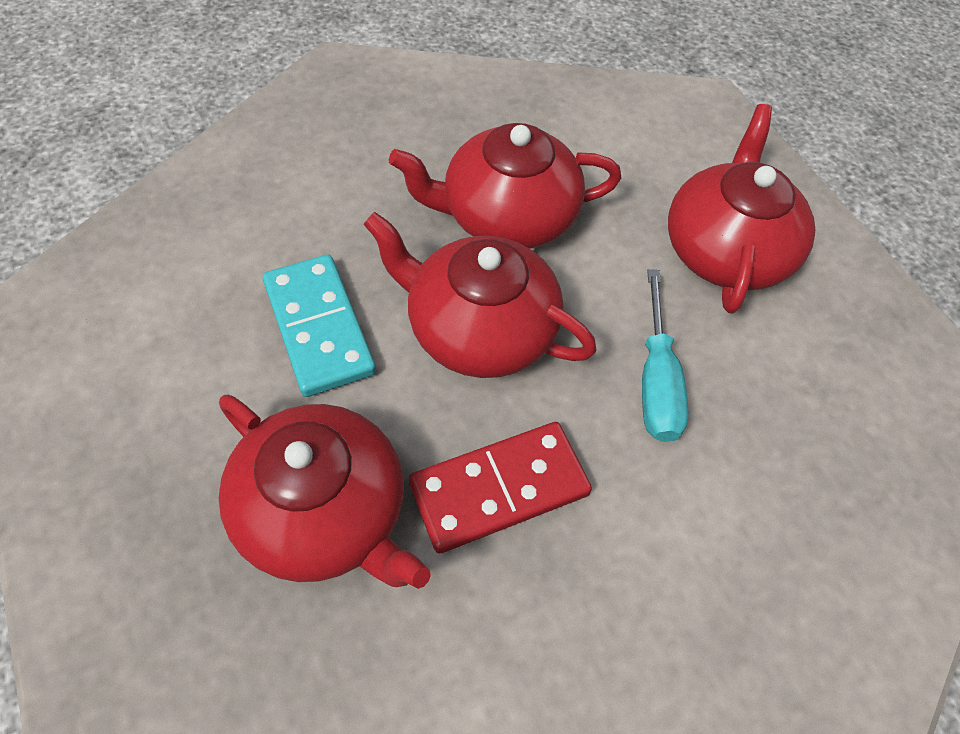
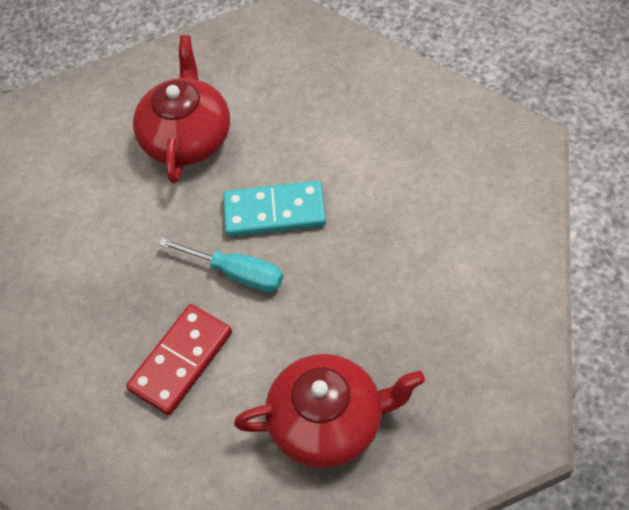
red teapot: [218,395,431,589] [363,212,596,378] [389,123,621,249] [668,104,815,314] = 4 -> [133,35,230,184] [234,354,425,468] = 2

